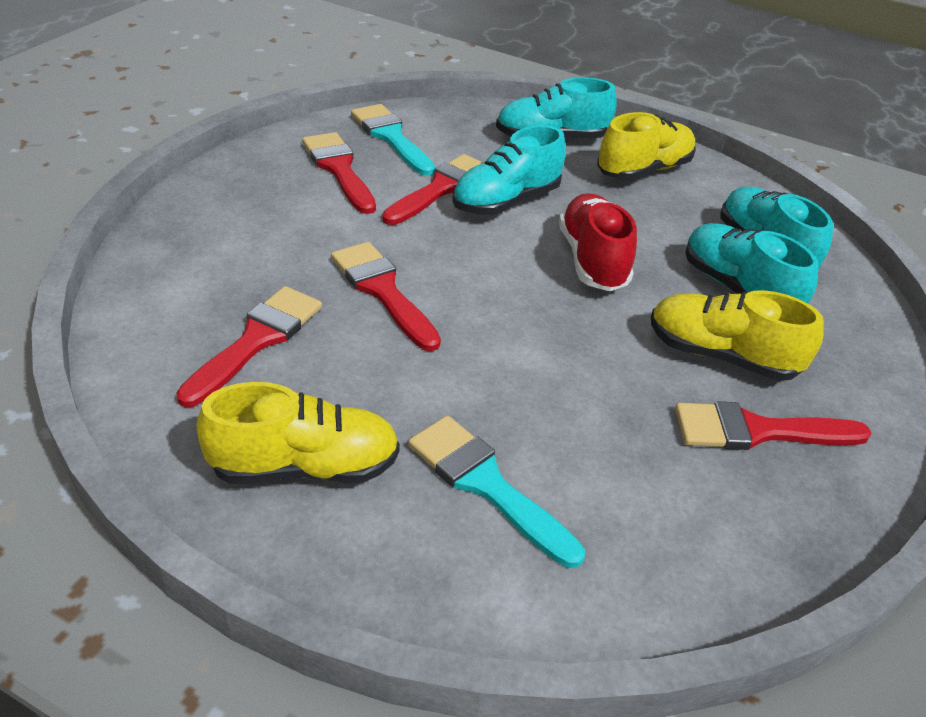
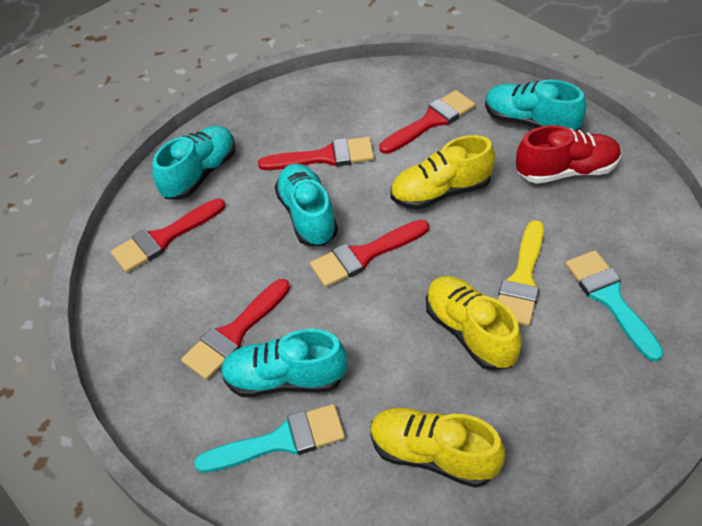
yellow brush: none = 0 -> [498,220,544,326] = 1

